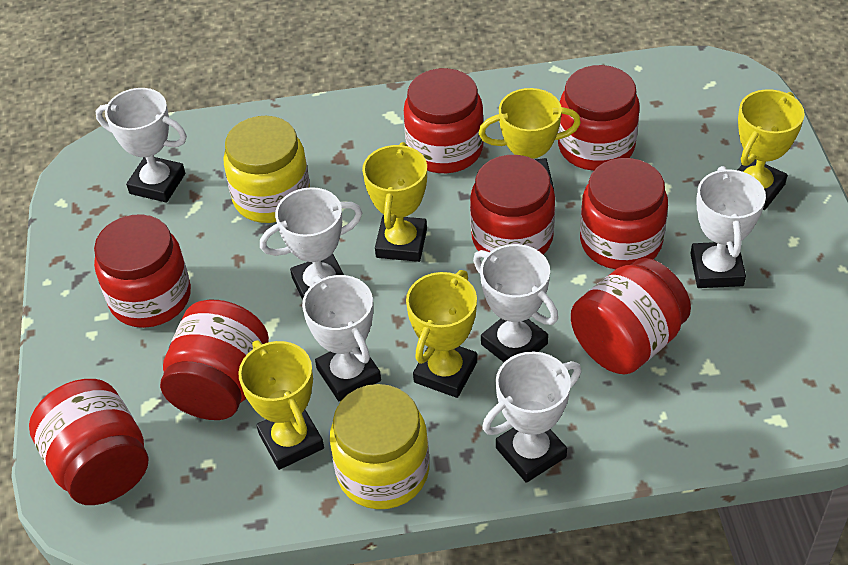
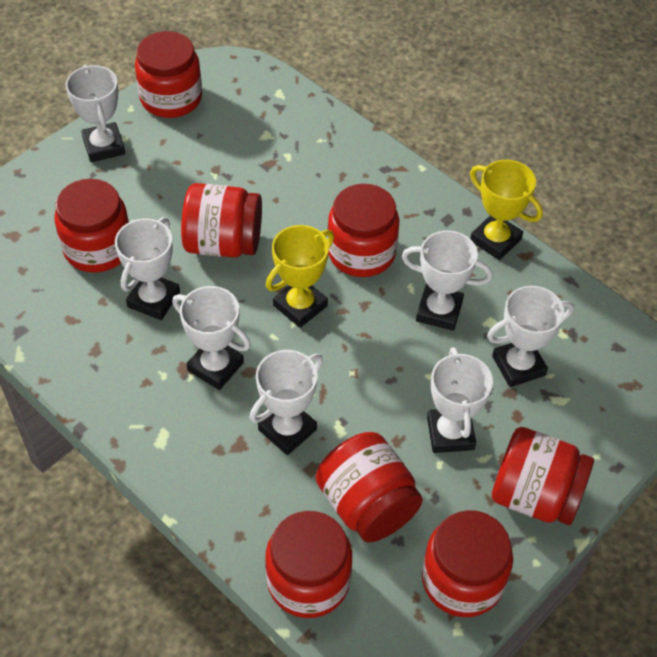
white trophy: [95,88,187,203] [260,187,362,300] [302,275,381,401] [473,244,558,362] [482,352,581,483] [690,166,766,288] = 6 -> [66,65,125,162] [115,217,180,320] [172,286,251,390] [249,350,323,455] [402,230,493,331] [427,347,493,453] [487,286,574,387] = 7
yellow jar: [223,116,310,223] [330,384,429,509] = 2 -> none = 0
yellow trophy: [238,340,324,470] [362,142,427,262] [406,270,477,398] [479,88,581,189] [738,89,805,210] = 5 -> [266,225,334,328] [470,160,543,260] = 2

